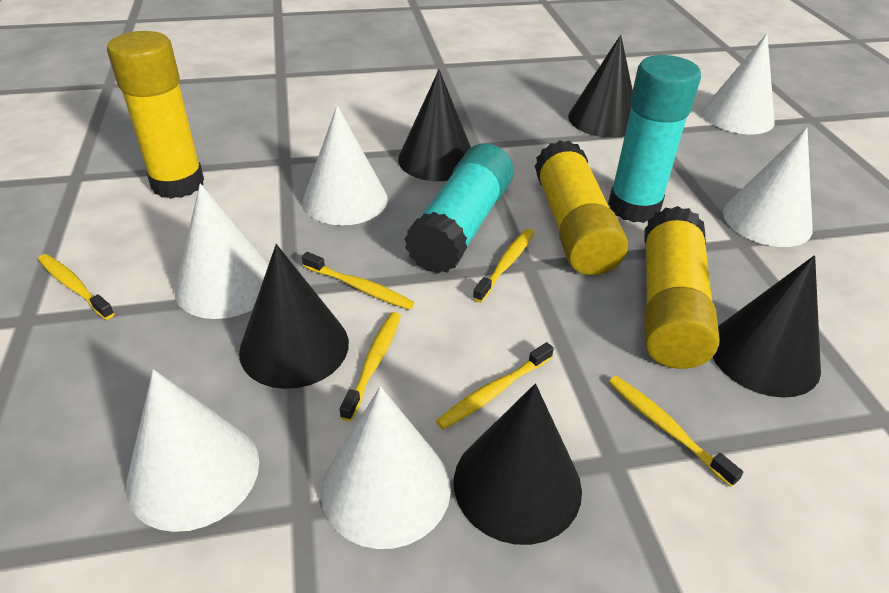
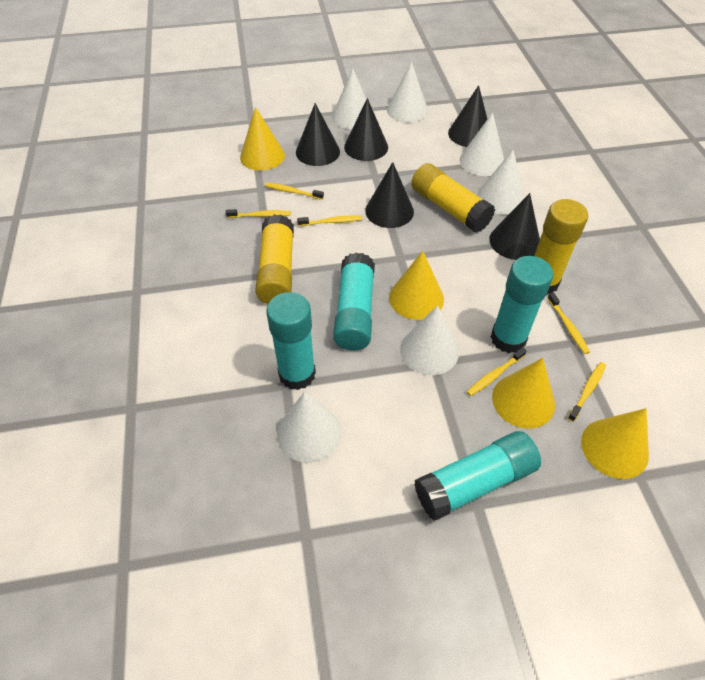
turquoise glue stick: [404,143,514,274] [608,55,701,223] = 2 -> [266,292,316,390] [333,252,375,351] [414,431,541,520] [491,256,553,353] = 4
yellow cone: none = 0 -> [240,107,285,171] [389,251,444,320] [492,358,555,428] [581,408,649,479] = 4

